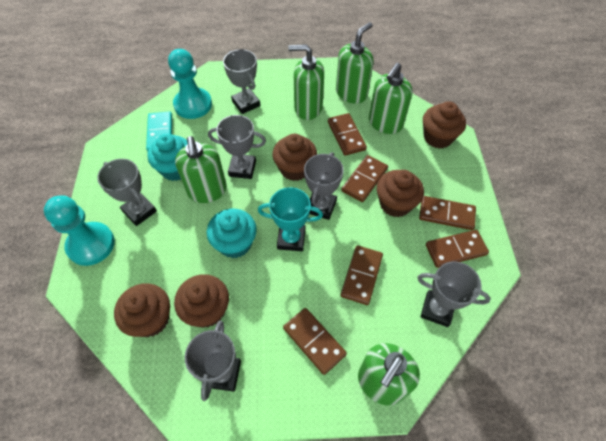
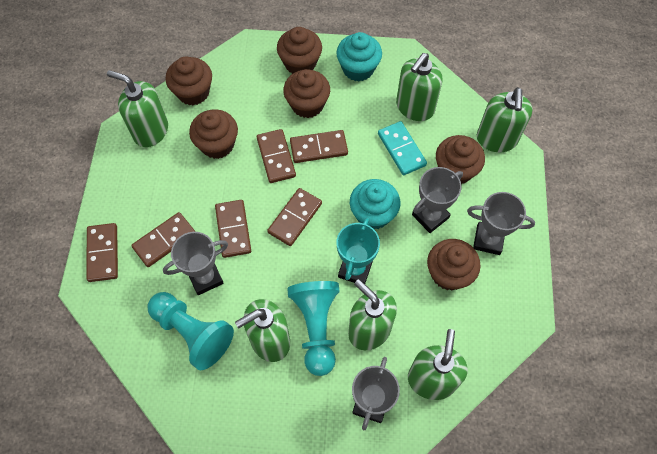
brown cupcake: [114,283,170,337] [174,274,229,328] [272,134,317,181] [377,170,424,217] [423,101,466,149] = 5 -> [165,57,212,106] [189,109,238,159] [277,27,322,74] [283,69,330,118] [427,239,481,291] [436,135,485,184] = 6
green soap dispenser: [175,136,227,203] [288,44,324,120] [336,22,374,104] [358,343,420,406] [369,63,413,134] = 5 -> [107,70,168,147] [235,299,290,362] [348,279,397,350] [396,53,443,121] [408,329,467,400] [477,87,533,152] = 6
grey trophy: [97,159,157,226] [185,321,241,401] [208,115,266,179] [223,49,260,114] [304,152,344,220] [417,261,491,327] = 6 -> [163,232,228,295] [352,357,400,430] [412,167,463,233] [467,192,535,255] = 4

